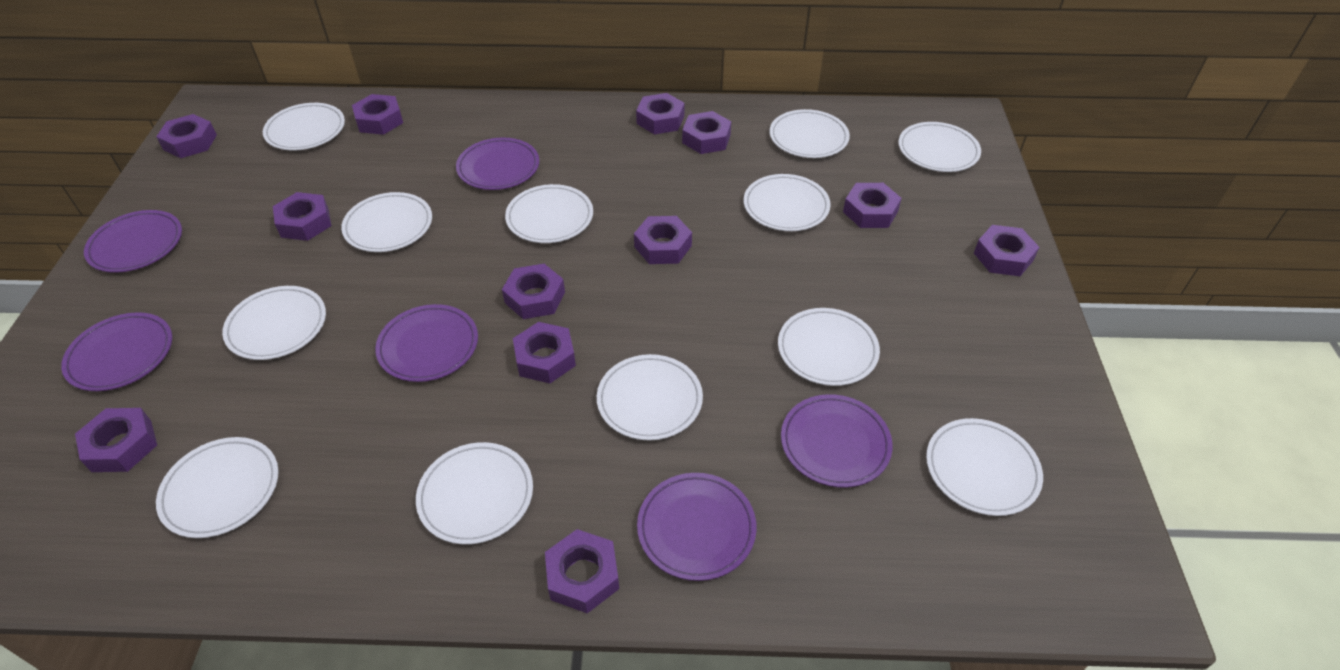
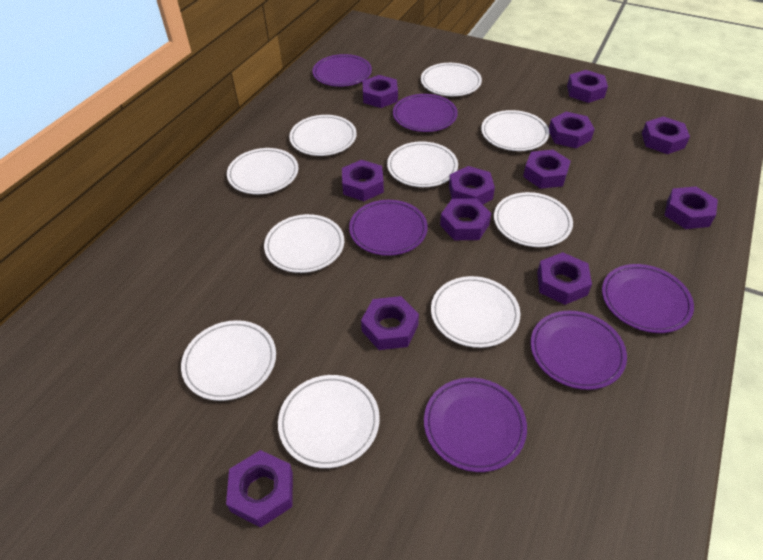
white plate: [156,437,279,538] [222,286,326,360] [263,103,345,150] [341,192,432,252] [416,442,533,545] [505,184,593,243] [597,354,703,441] [744,174,831,231] [770,109,850,158] [778,308,880,386] [898,122,981,172] [926,418,1043,516] = 12 -> [181,320,276,401] [227,148,299,194] [264,214,344,273] [278,375,380,468] [289,115,357,156] [387,141,458,187] [421,63,482,96] [431,276,520,348] [481,110,549,151] [494,192,573,247] = 10

